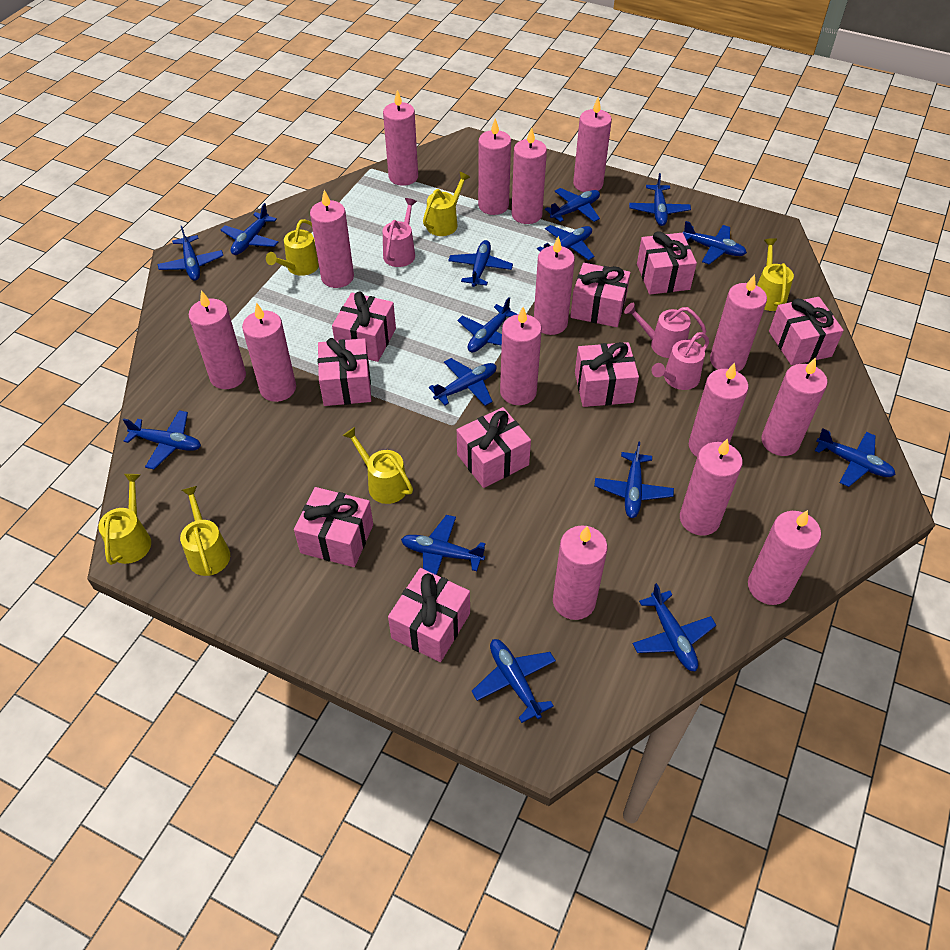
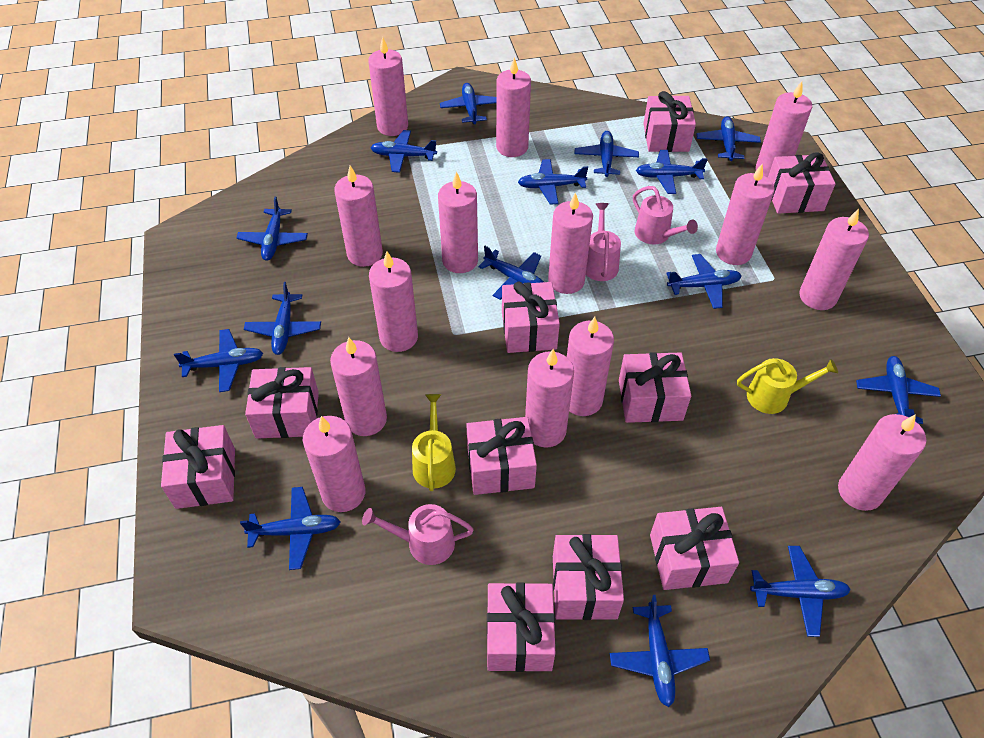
pink candle: [189,290,246,389] [242,302,296,402] [310,190,354,288] [383,90,418,186] [478,118,511,215] [500,307,542,405] [512,127,547,224] [534,236,575,335] [553,525,607,620] [573,97,612,192] [680,438,743,536] [689,362,749,457] [710,274,767,372] [748,510,821,605] [761,357,828,456] = 15 -> [303,416,365,512] [330,337,387,436] [334,166,383,267] [368,37,408,136] [369,251,418,352] [438,171,478,273] [496,57,531,157] [525,349,574,448] [548,192,593,294] [567,317,614,416] [716,164,775,265] [756,81,812,178] [799,209,869,310] [838,414,926,511] = 14
pink gift: [294,487,373,567] [318,338,371,406] [332,291,396,362] [388,568,470,662] [457,407,531,488] [570,263,631,327] [575,342,639,407] [637,231,697,294] [769,297,844,365] = 9 -> [161,425,235,509] [245,367,319,439] [466,417,537,495] [487,582,555,672] [502,282,560,353] [553,534,624,620] [619,352,691,423] [643,91,696,152] [650,507,739,590] [768,152,836,214] = 10
yellow watering can: [98,474,151,565] [180,486,230,576] [266,219,319,276] [343,427,413,504] [423,172,470,236] [757,238,794,311] = 6 -> [412,394,456,491] [737,358,838,414] = 2

